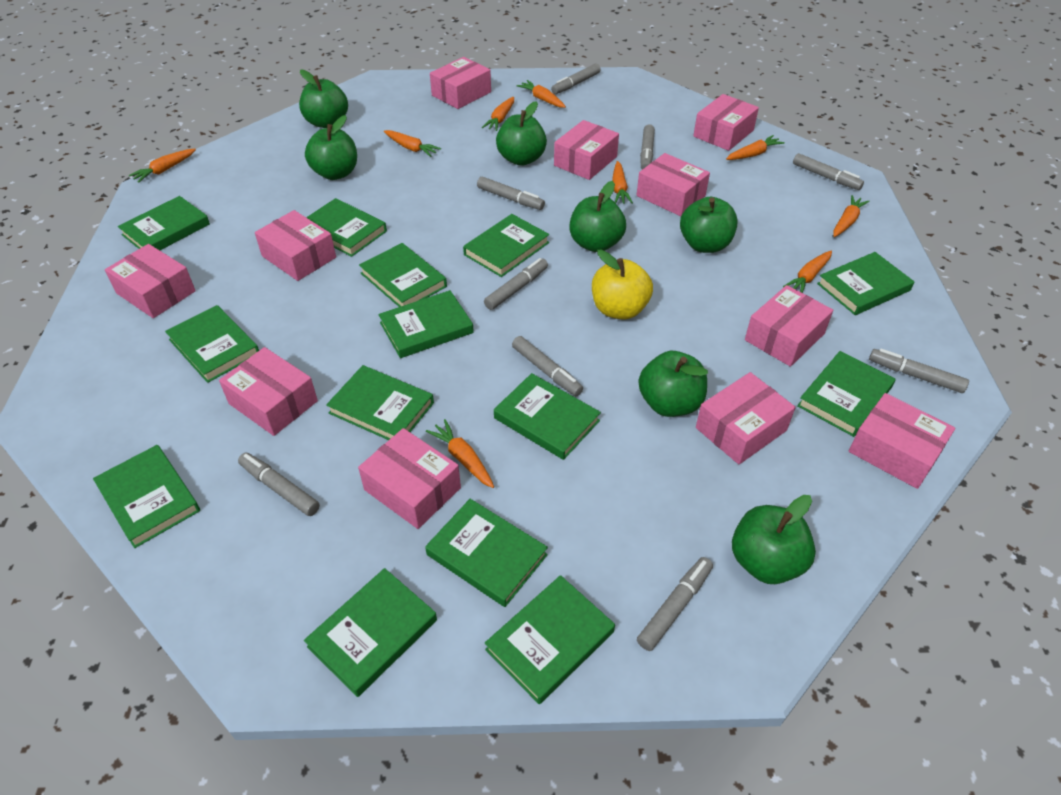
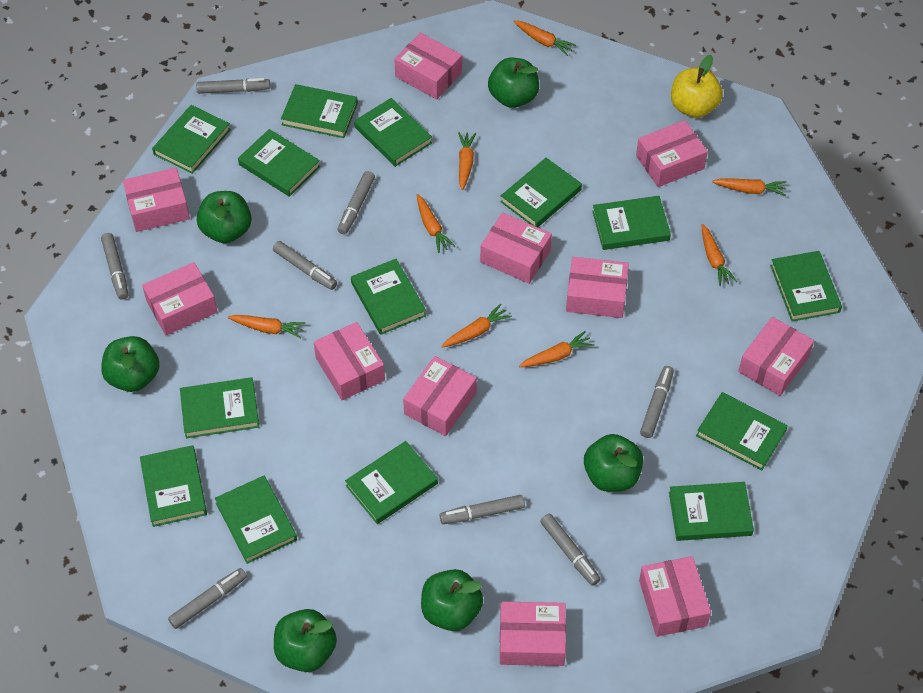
green apple: [299,69,348,128] [305,115,357,180] [496,101,547,166] [569,181,626,252] [638,351,708,417] [680,197,738,253] [732,495,816,584] = 7 -> [101,336,159,392] [197,191,252,243] [274,609,337,672] [421,569,483,631] [488,58,539,108] [584,434,643,492] = 6
grey marker: [238,453,320,516] [477,177,545,210] [484,258,548,310] [512,336,583,396] [551,63,601,94] [637,557,713,651] [640,124,655,170] [793,153,864,190] [869,349,969,393] = 9 -> [101,233,128,300] [168,568,247,629] [196,78,270,94] [273,241,337,290] [337,171,375,234] [440,495,525,524] [540,514,600,586] [640,366,674,438] = 8
orange carrot: [129,149,196,183] [384,130,441,157] [426,419,494,488] [482,97,514,131] [516,80,566,108] [612,161,633,204] [726,135,785,160] [783,251,832,293] [833,195,870,237] = 9 -> [228,315,306,339] [417,194,455,253] [441,304,512,348] [458,132,476,190] [513,21,576,56] [519,331,594,367] [701,224,737,286] [712,179,786,196] = 8

